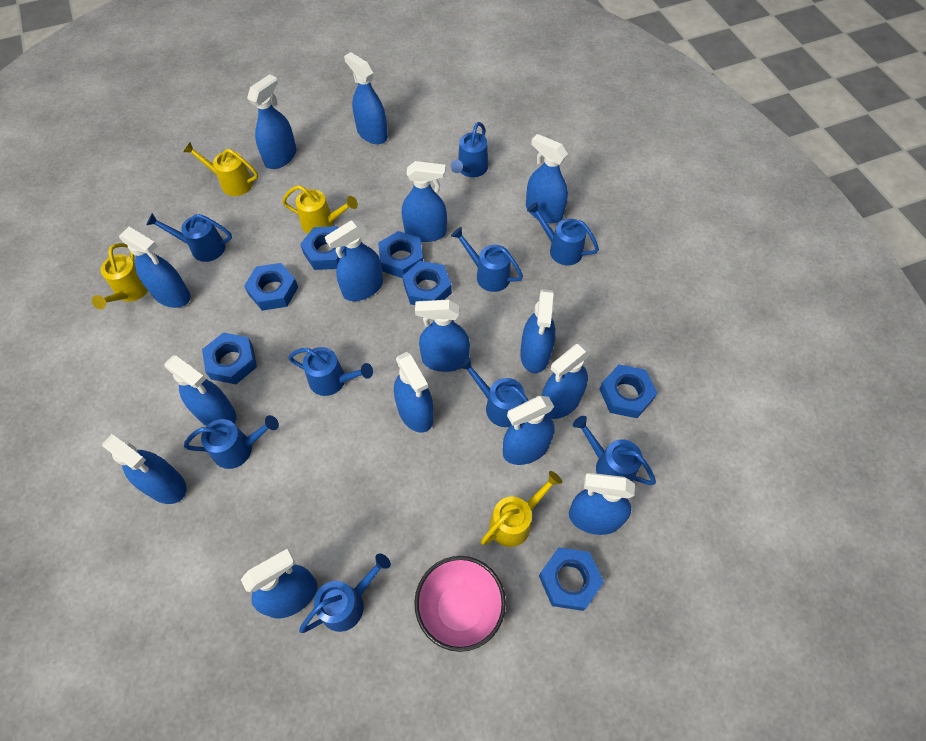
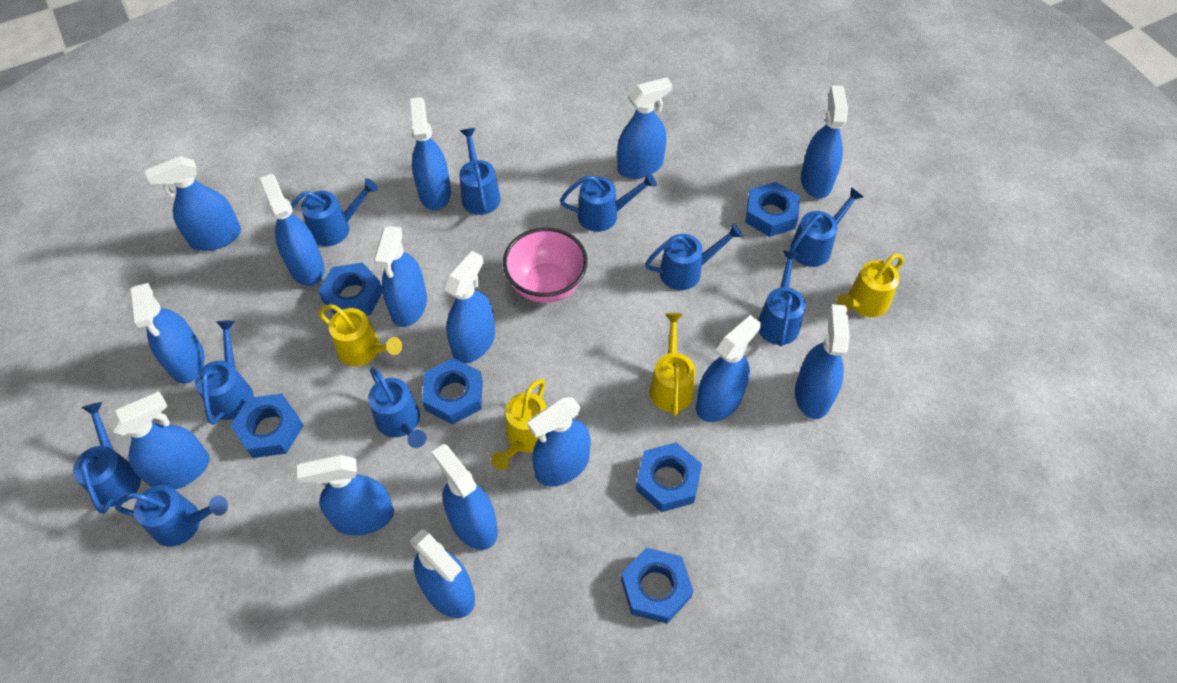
blue nut: [202,332,257,384] [244,263,298,311] [300,226,345,270] [378,231,423,278] [402,261,452,305] [539,547,604,611] [599,364,657,418] = 7 -> [230,394,304,458] [318,262,382,316] [422,358,483,424] [621,548,693,624] [636,442,702,512] [745,182,800,237] = 6
blue watering can: [146,213,232,262] [184,415,279,469] [288,347,373,396] [299,553,391,633] [451,122,488,177] [451,227,523,292] [458,357,529,427] [527,202,599,265] [573,416,656,485] = 9 -> [73,402,141,514] [115,485,228,547] [195,320,254,425] [291,178,378,246] [368,367,426,448] [459,128,501,215] [560,172,657,232] [645,223,743,290] [758,250,806,346] [789,187,864,267] = 10

